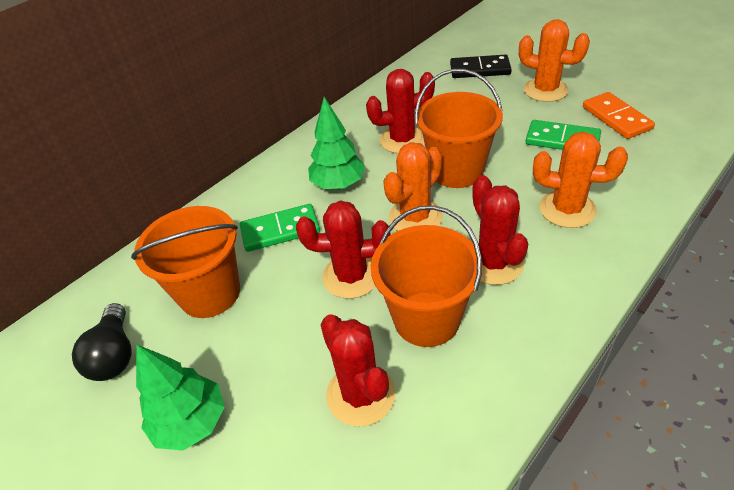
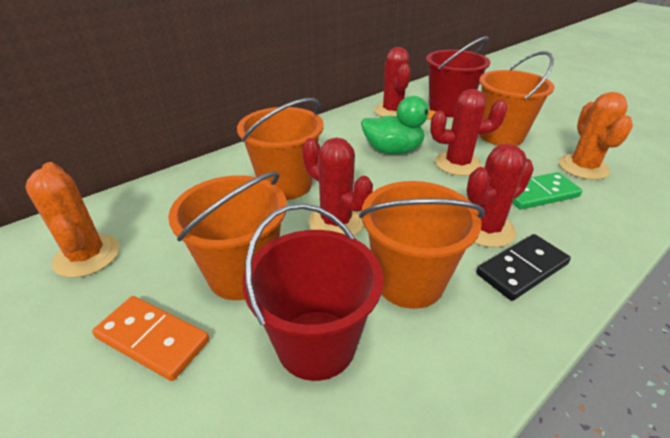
black light bulb: [72,303,132,381] = 1 -> none = 0
green domino: [240,204,320,252] [525,120,601,150] = 2 -> [512,172,582,210] = 1
green duck: none = 0 -> [361,96,436,155] = 1
green tree: [136,344,224,451] [308,97,365,189] = 2 -> none = 0
orange bucket: [131,206,240,318] [371,205,482,347] [415,69,503,188] = 3 -> [168,172,287,300] [237,98,324,200] [359,181,485,309] [479,51,554,146] = 4
orange cactus: [383,142,443,231] [519,19,590,102] [533,132,628,228] = 3 -> [25,162,119,278] [559,92,633,180] = 2
red bucket: none = 0 -> [242,203,384,381] [426,36,490,117] = 2

